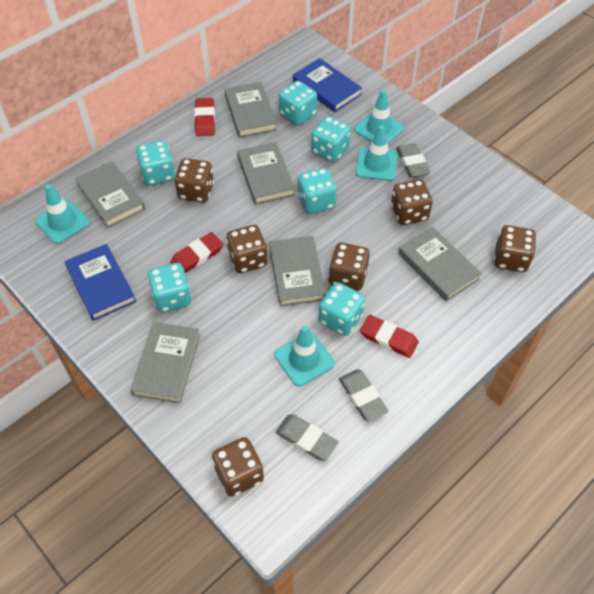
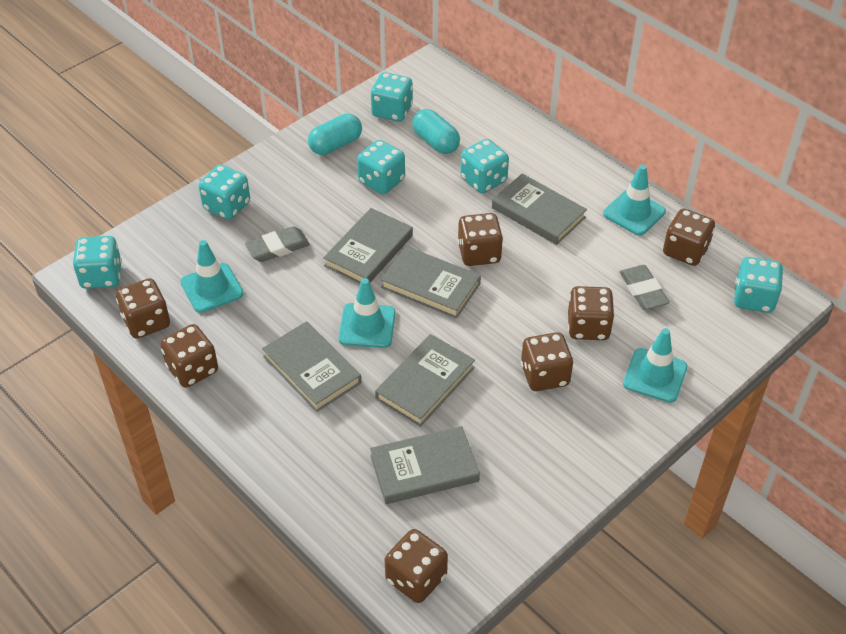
blue book: [65,244,136,321] [293,58,362,112] = 2 -> none = 0
brown dice: [175,158,214,202] [212,437,264,497] [226,225,268,273] [329,243,370,291] [391,179,433,225] [494,225,536,272] = 6 -> [116,278,170,339] [160,324,218,388] [385,529,448,603] [458,213,503,266] [521,332,573,391] [568,286,615,340] [663,209,715,266] = 7
grey eraser: [275,414,339,461] [339,369,389,422] [396,143,430,177] = 3 -> [245,226,310,262] [620,265,670,310] = 2
red eraser: [170,232,223,273] [195,98,215,136] [360,315,419,358] = 3 -> none = 0
turquoise capsule: none = 0 -> [308,113,362,155] [412,109,460,154] = 2

